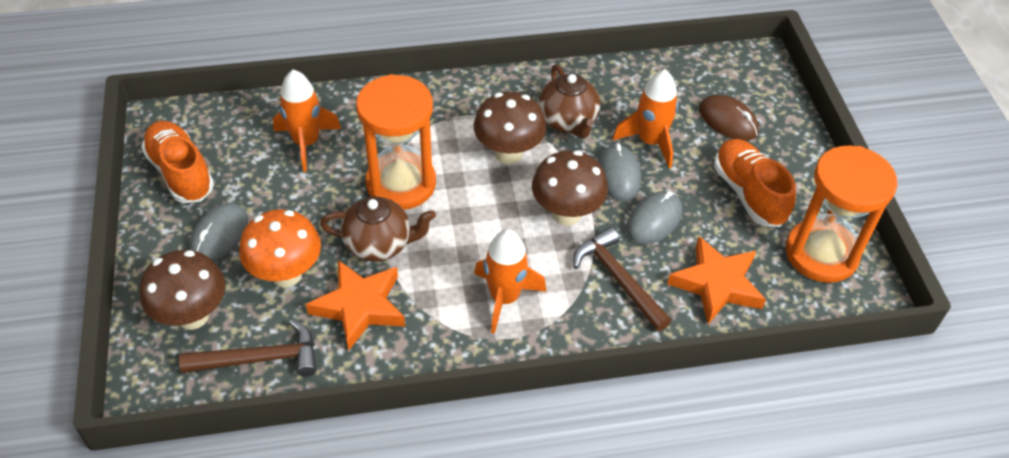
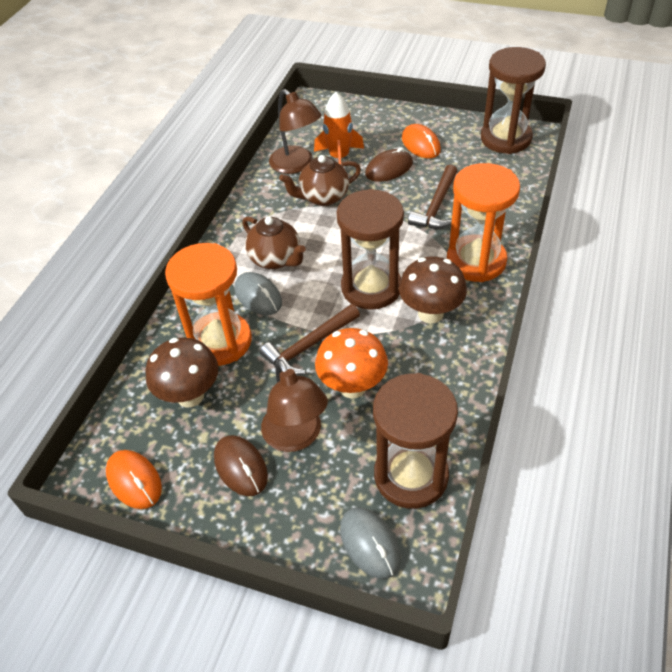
brown hourglass: none = 0 -> [336,189,404,310] [373,373,458,509] [481,47,546,154] = 3
brown lamp: none = 0 -> [261,359,328,452] [269,89,322,174] = 2
brown mouse: [699,95,759,141] = 1 -> [214,435,268,496] [365,147,413,182] = 2
brown mushroom: [140,250,226,330] [474,92,546,165] [532,150,608,226] = 3 -> [145,338,219,407] [399,257,467,324] = 2
grey mouse: [190,203,248,261] [598,143,641,201] [626,191,682,244] = 3 -> [234,272,282,315] [340,508,401,579] = 2
orange mouse: none = 0 -> [106,450,162,509] [402,124,441,158] = 2
orange rocket: [273,70,341,172] [474,229,547,334] [613,69,678,168] = 3 -> [314,92,364,165] = 1
orange shoe: [141,121,214,203] [714,139,796,227] = 2 -> none = 0
orange star: [306,260,405,351] [667,236,766,324] = 2 -> none = 0

